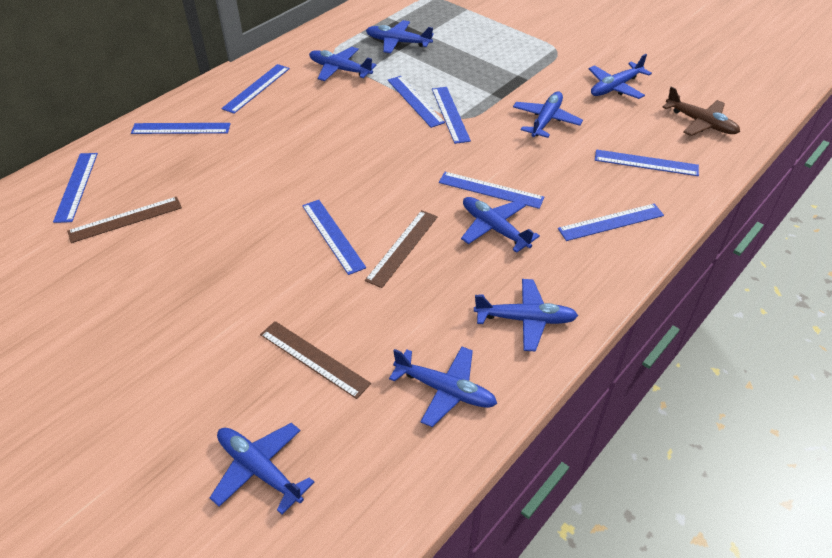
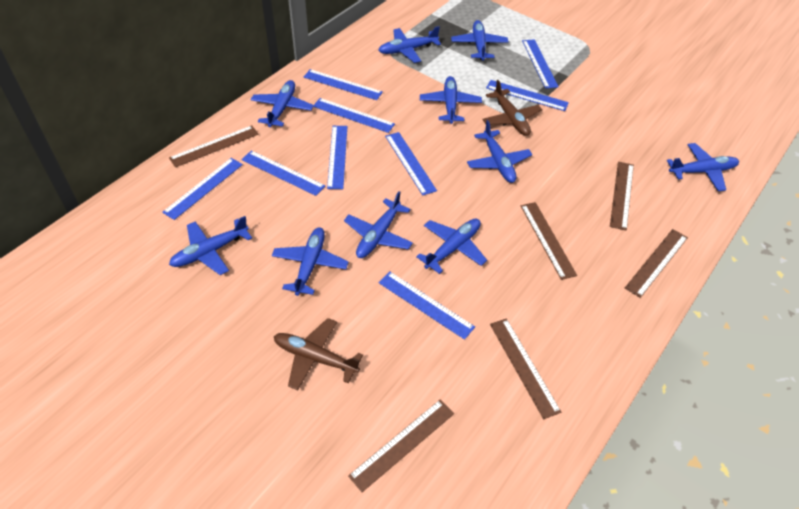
blue plane: [210,423,314,514] [309,47,376,81] [366,20,434,53] [389,346,497,427] [461,197,540,253] [474,279,578,352] [513,92,583,138] [589,54,652,99] = 8 -> [169,216,252,275] [251,80,314,127] [272,227,349,296] [344,191,413,258] [378,26,441,63] [416,219,487,274] [420,76,482,124] [451,20,508,61] [467,120,532,183] [667,143,739,191] = 10
brown plane: [662,87,740,136] = 1 -> [274,318,363,390] [482,80,542,136] = 2
brown ruler: [67,197,182,243] [260,321,371,399] [365,210,438,288] = 3 -> [169,125,259,168] [348,400,454,492] [490,318,561,419] [521,202,577,280] [610,162,634,231] [625,229,688,298] = 6

